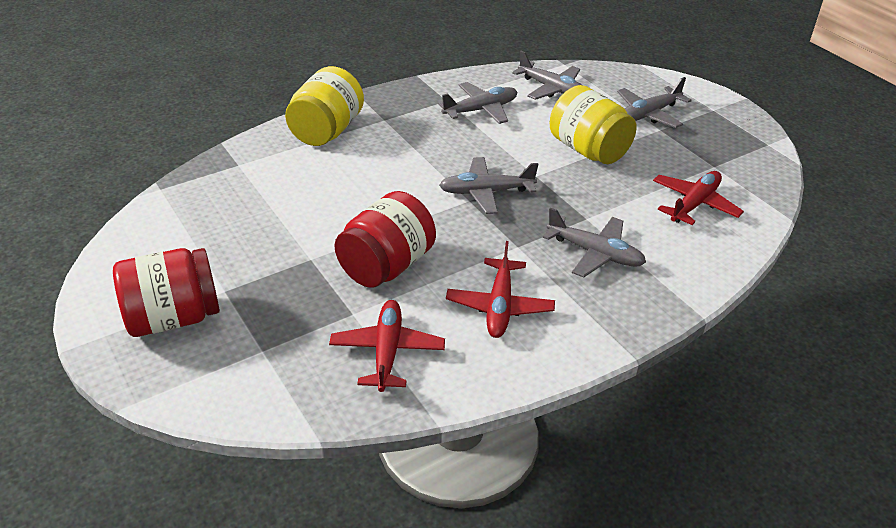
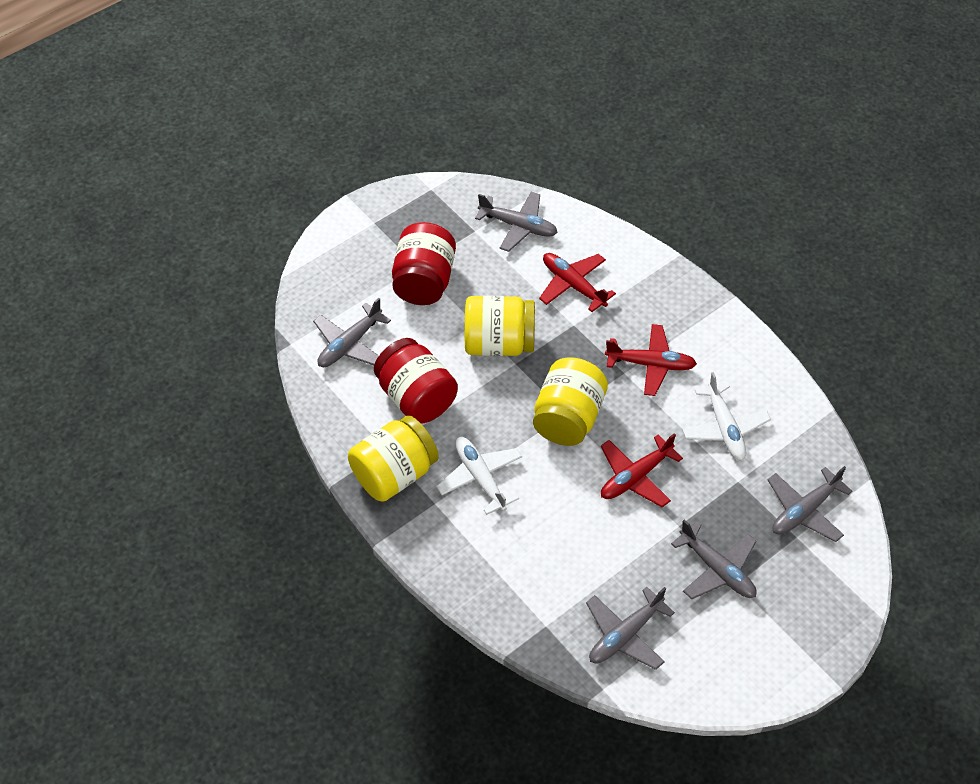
white plane: none = 0 -> [436,437,522,515] [682,372,771,460] = 2
yellow jar: [285,66,364,146] [550,85,637,164] = 2 -> [348,415,439,502] [465,296,535,356] [533,357,608,446] = 3

